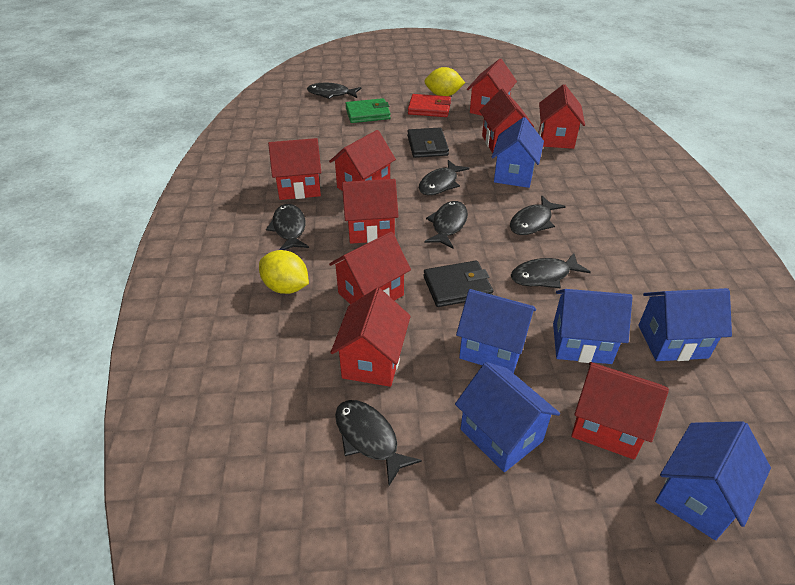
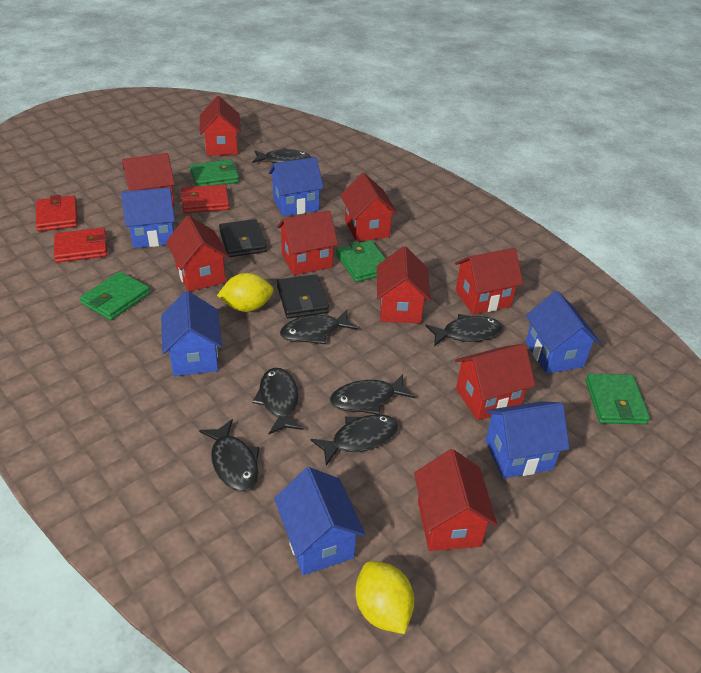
green wallet: [345,98,391,123] = 1 -> [80,271,150,320] [190,159,239,186] [336,240,386,282] [585,374,650,424] = 4
red wallet: [408,94,451,117] = 1 -> [36,195,78,232] [54,228,107,263] [180,184,230,213] = 3

